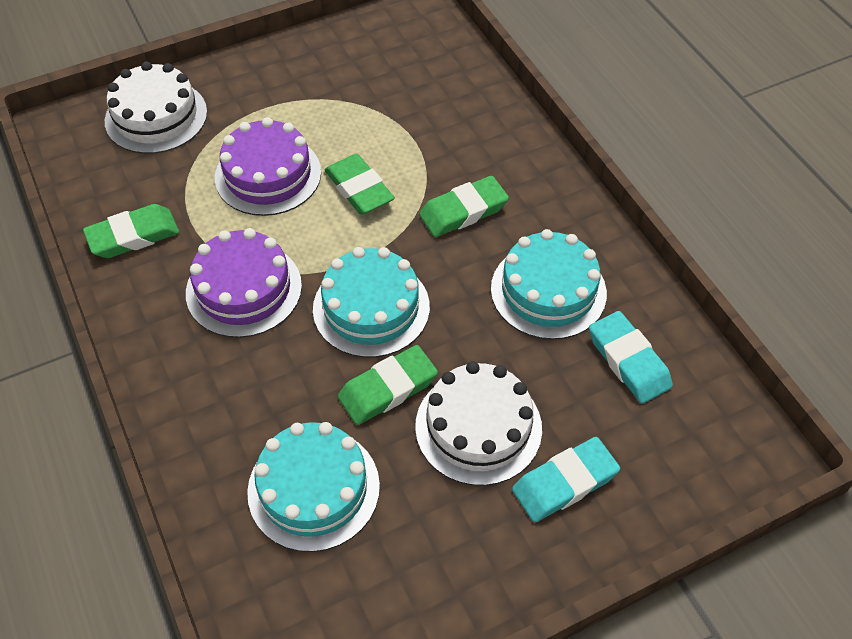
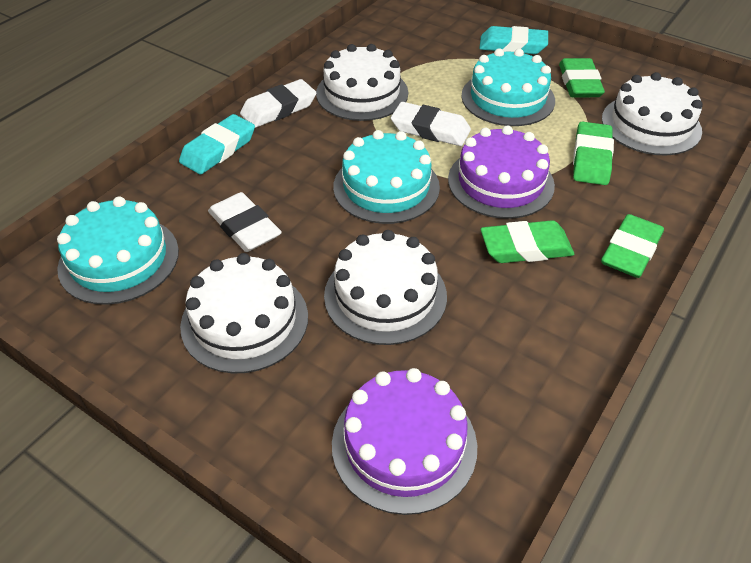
white cake: [105,61,207,154] [415,361,542,486] = 2 -> [180,253,308,373] [316,44,408,121] [324,230,447,345] [602,72,703,155] = 4
white eraser: none = 0 -> [208,192,282,252] [240,79,316,128] [391,102,471,146] = 3

